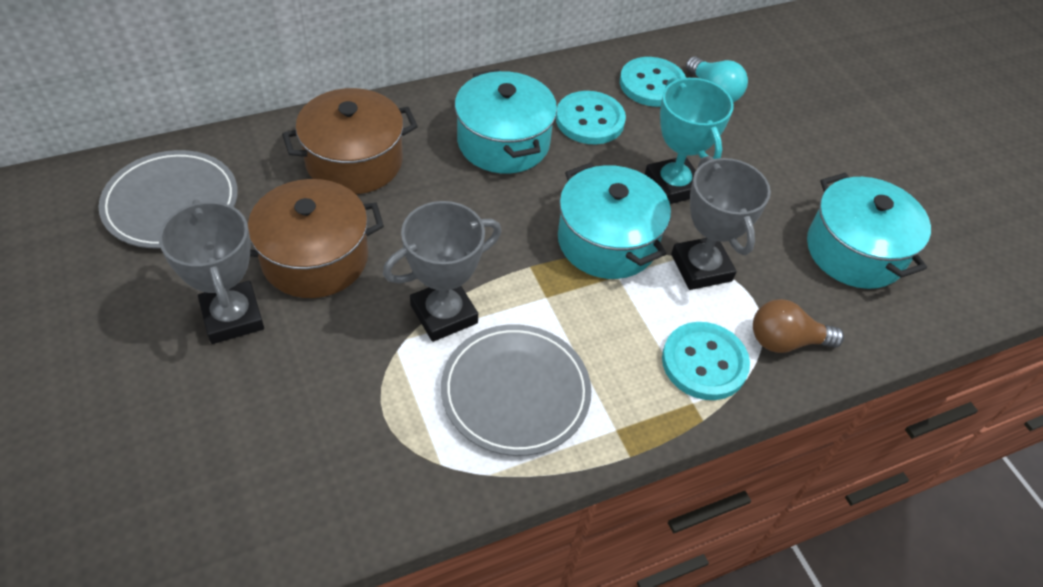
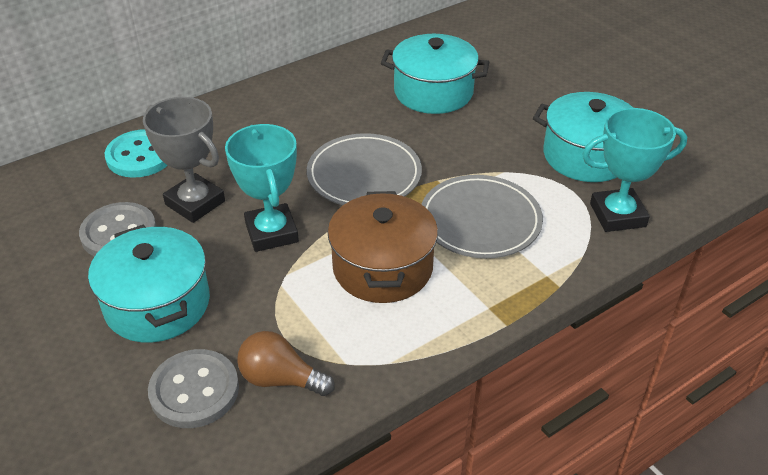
brown pot: [248,179,384,298] [282,88,418,194] = 2 -> [328,191,438,303] = 1
grey button: none = 0 -> [79,202,156,257] [148,349,239,428] = 2
grey trophy: [159,199,264,344] [383,201,501,342] [671,156,771,290] = 3 -> [143,97,225,223] = 1
turquoise button: [556,91,626,144] [620,57,686,107] [662,322,750,400] = 3 -> [104,129,168,178] = 1
turquoise light bulb: [686,56,748,102] = 1 -> none = 0
turquoise trophy: [645,77,734,204] = 1 -> [225,124,299,252] [582,108,687,232] = 2

